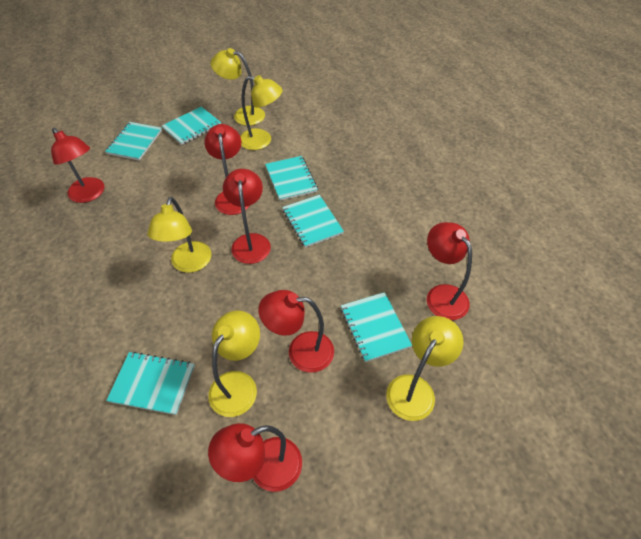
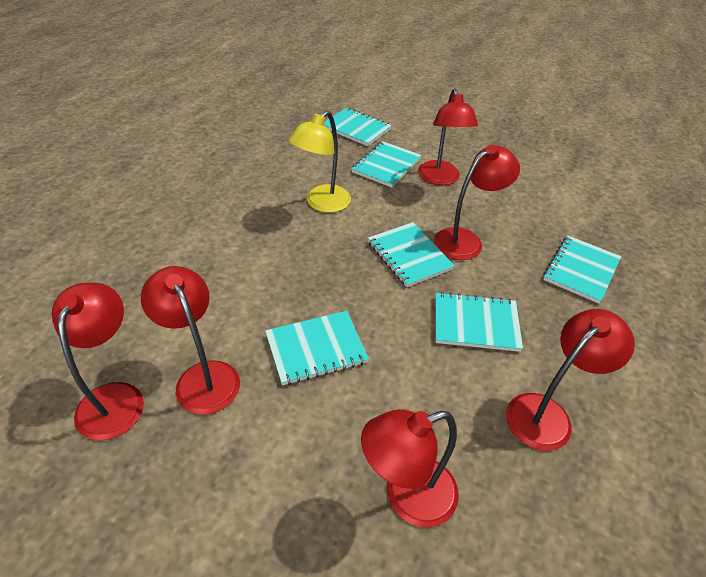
yellow lamp: [147,197,211,273] [208,310,260,417] [210,48,265,126] [240,75,283,150] [386,316,464,421] = 5 -> [288,111,351,213] = 1

